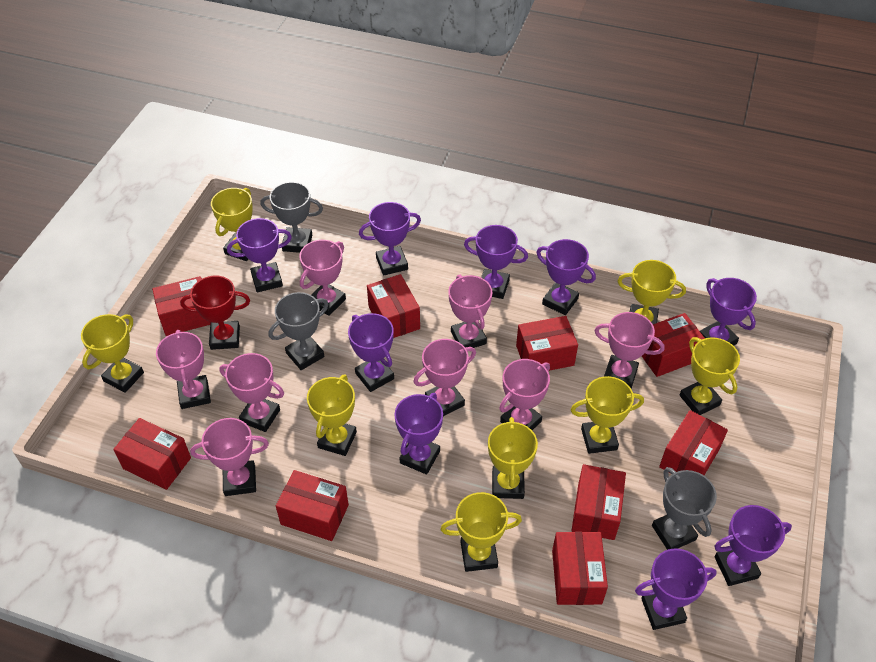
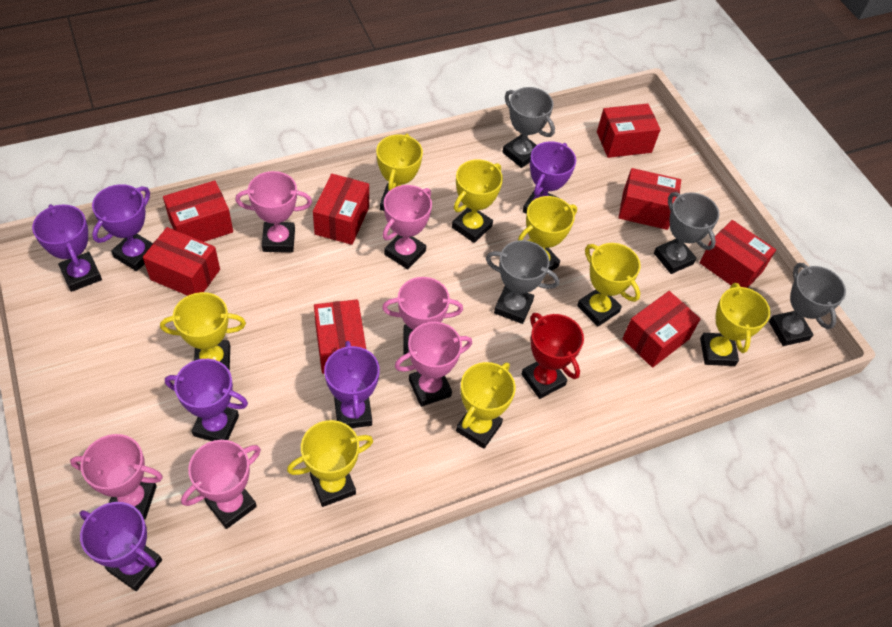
grey trophy: [260,182,323,253] [269,292,328,370] [652,467,717,550] = 3 -> [486,240,559,324] [502,87,555,168] [654,192,720,274] [769,263,846,346] = 4
pink trophy: [156,330,211,409] [190,418,269,496] [219,353,284,432] [299,240,346,316] [413,339,476,416] [448,275,492,348] [499,359,550,430] [594,312,665,389] = 8 -> [70,434,163,520] [181,440,261,529] [235,171,312,252] [382,277,463,355] [383,185,432,270] [394,322,472,407] = 6
purple trophy: [227,218,292,292] [348,313,394,392] [359,202,421,276] [394,393,443,475] [464,225,528,299] [536,239,596,315] [635,548,717,630] [700,278,757,346] [714,505,792,586] = 9 -> [32,204,102,292] [80,502,162,591] [92,184,153,271] [165,359,248,441] [324,341,380,428] [523,141,576,214] = 6
red box: [113,418,191,490] [152,276,211,336] [276,470,349,541] [367,274,420,338] [516,316,578,371] [552,532,608,605] [571,464,626,540] [642,313,705,377] [659,410,728,475] = 9 -> [143,227,220,296] [163,180,233,242] [313,174,369,245] [314,299,366,374] [597,104,661,158] [618,168,681,230] [622,291,700,368] [699,220,776,288] = 8

